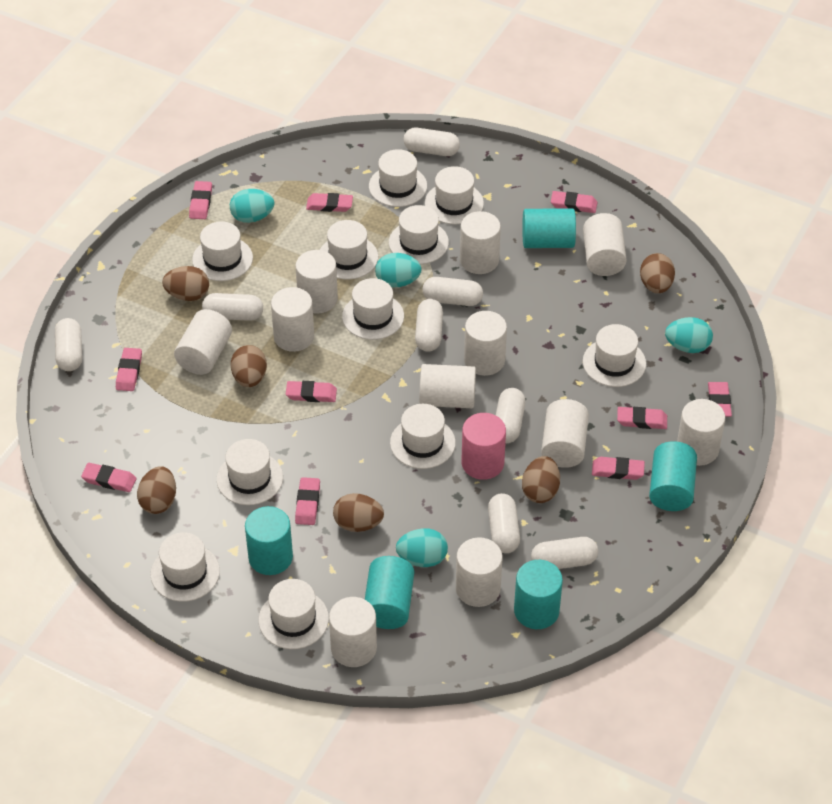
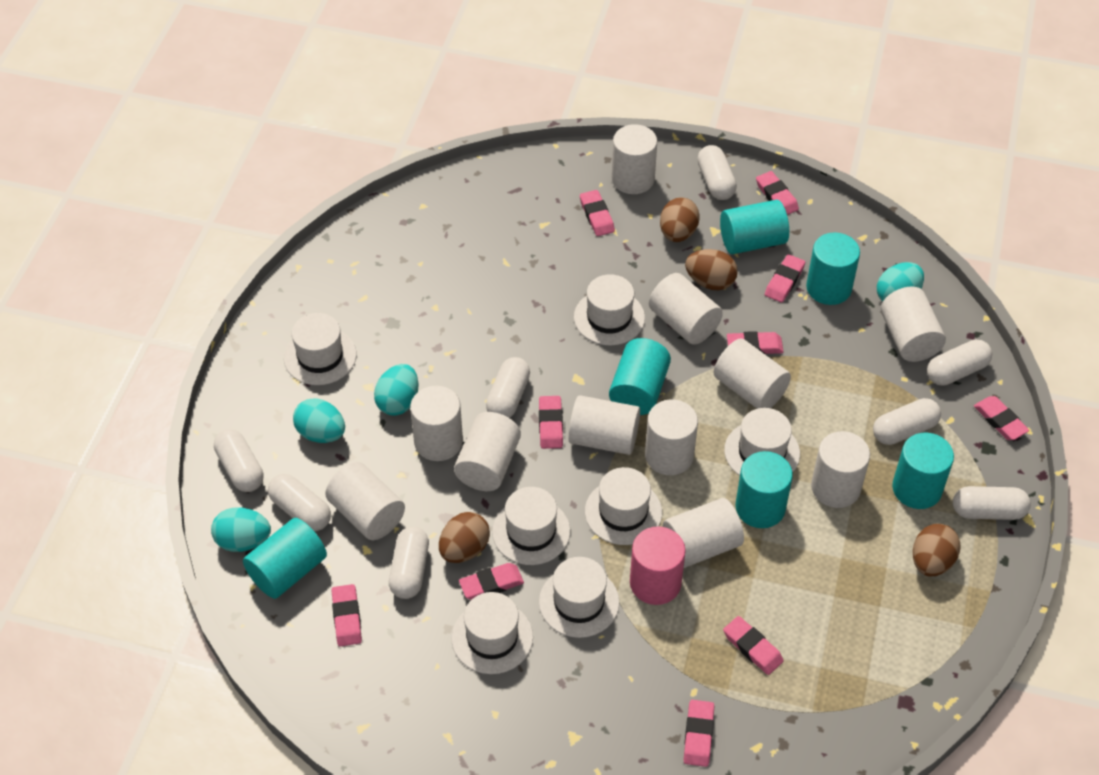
brown egg: [137,466,176,514] [162,266,209,301] [231,345,267,387] [333,493,384,532] [522,456,560,503] [640,253,675,293] = 6 -> [439,512,490,563] [660,197,699,242] [685,249,738,290] [913,524,961,577] = 4
turquoise cylinder: [245,506,293,575] [365,556,414,629] [514,560,563,629] [522,208,576,248] [649,441,697,511] = 5 -> [243,518,327,599] [609,338,671,415] [720,200,789,254] [735,451,793,528] [806,233,860,305] [892,433,954,509] = 6
white hat: [151,532,220,602] [192,221,253,281] [217,439,283,505] [259,579,329,649] [320,220,378,280] [342,278,404,340] [369,149,427,207] [389,205,449,264] [390,404,456,469] [425,166,484,224] [583,324,646,387] = 11 -> [284,313,356,385] [451,592,533,674] [492,487,570,565] [539,557,619,638] [574,274,645,345] [585,467,662,545] [724,408,800,476] = 7

